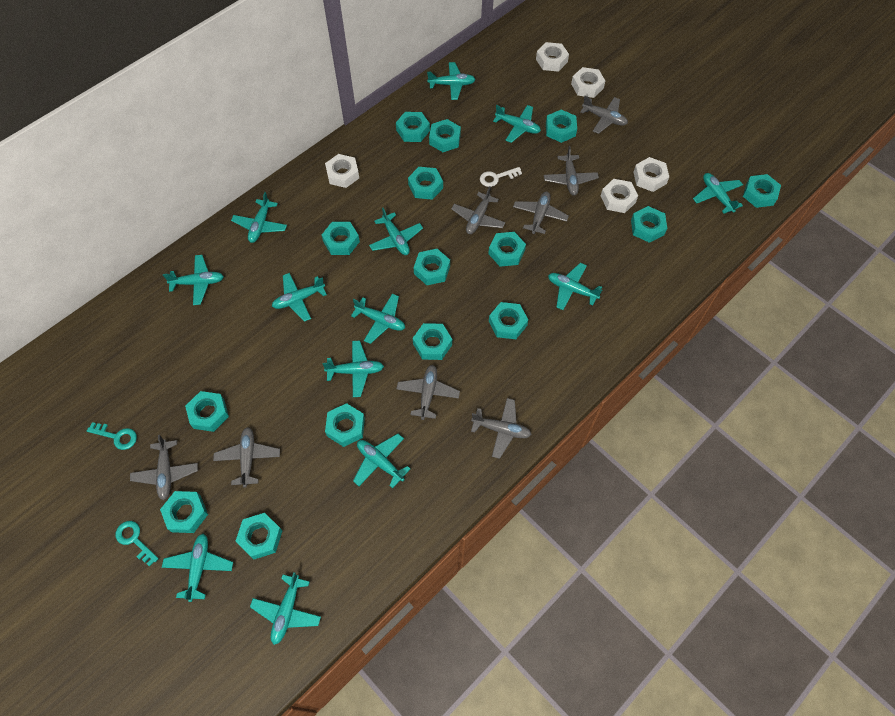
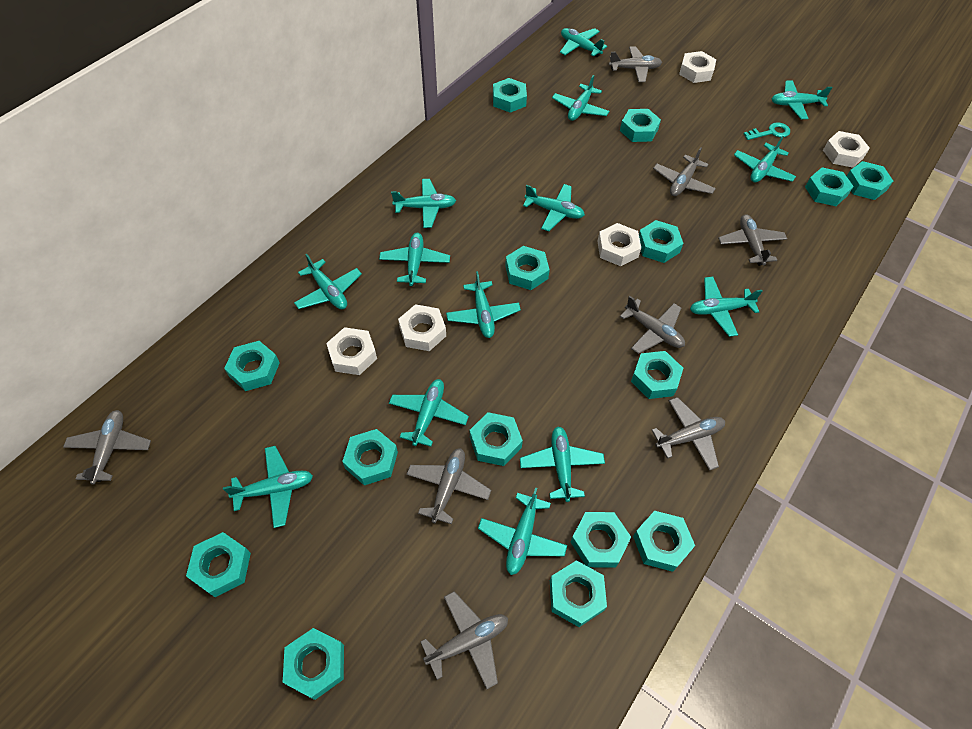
turquoise key: [87,422,137,450] [116,521,159,566] = 2 -> [744,122,790,140] = 1
turquoise plane: [162,534,233,602] [163,255,224,305] [231,192,287,243] [250,572,321,645] [272,273,327,322] [322,341,384,397] [351,294,405,344] [353,434,410,488] [369,208,423,255] [427,62,476,100] [493,105,541,143] [548,263,602,310] [693,173,743,214] = 13 -> [223,446,313,528] [294,254,362,309] [379,233,450,286] [389,379,469,447] [391,179,456,228] [446,271,521,338] [478,488,567,575] [520,427,605,502] [523,184,585,231] [552,75,609,121] [560,28,607,57] [690,277,763,337] [734,136,796,182] [772,81,833,119] = 14
white key: [480,167,522,187] = 1 -> none = 0

